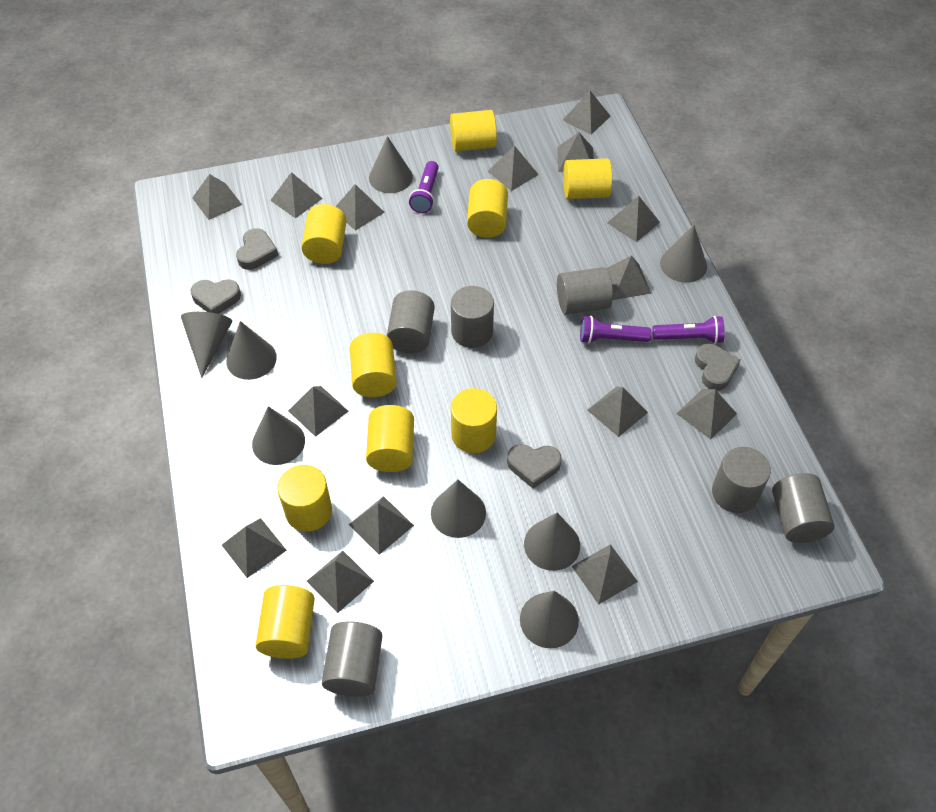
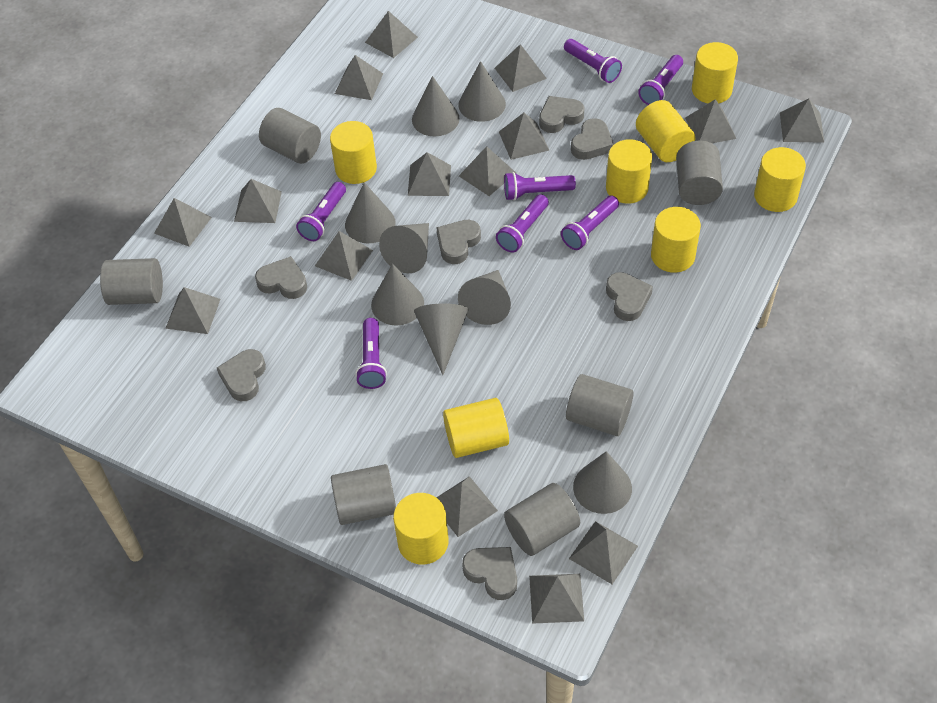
grey heart: [191,280,241,314] [236,228,278,270] [507,444,562,489] [695,344,740,391] = 4 -> [217,349,266,401] [255,256,307,299] [436,220,481,264] [462,547,517,600] [539,96,584,133] [571,118,614,160] [606,272,653,321] = 7
purple flashlight: [409,161,439,213] [580,316,651,344] [652,316,725,344] = 3 -> [296,182,346,241] [355,318,387,389] [496,194,549,252] [504,172,576,201] [561,195,619,250] [564,39,622,83] [638,55,683,105] = 7
yellow cylinder: [256,585,315,659] [277,465,332,532] [301,204,347,264] [350,333,397,397] [366,405,414,472] [450,110,497,152] [451,388,497,453] [467,179,508,238] [563,158,612,199] = 9 -> [330,121,377,184] [393,493,449,565] [443,398,509,458] [606,139,652,204] [636,100,695,162] [651,207,701,273] [692,42,738,104] [754,147,806,212] = 8

